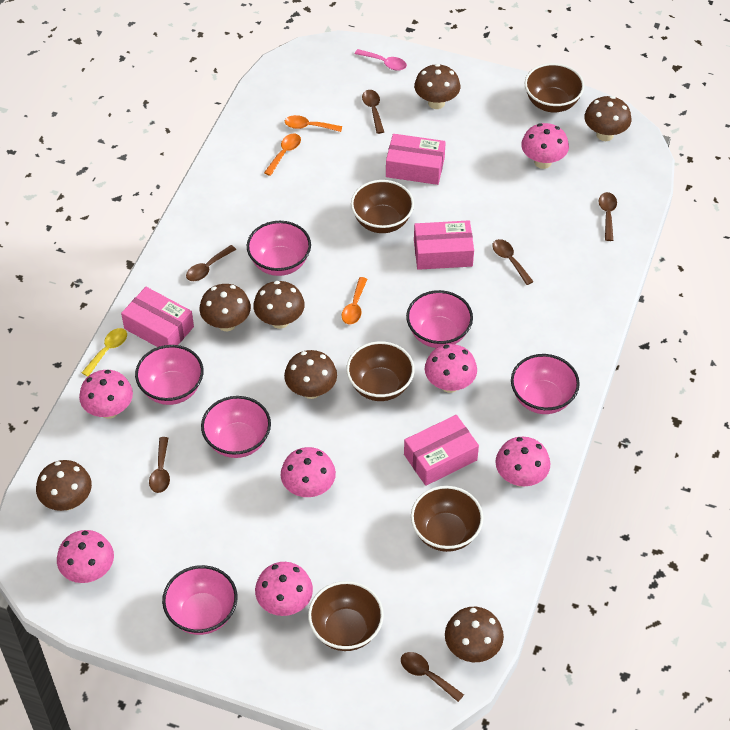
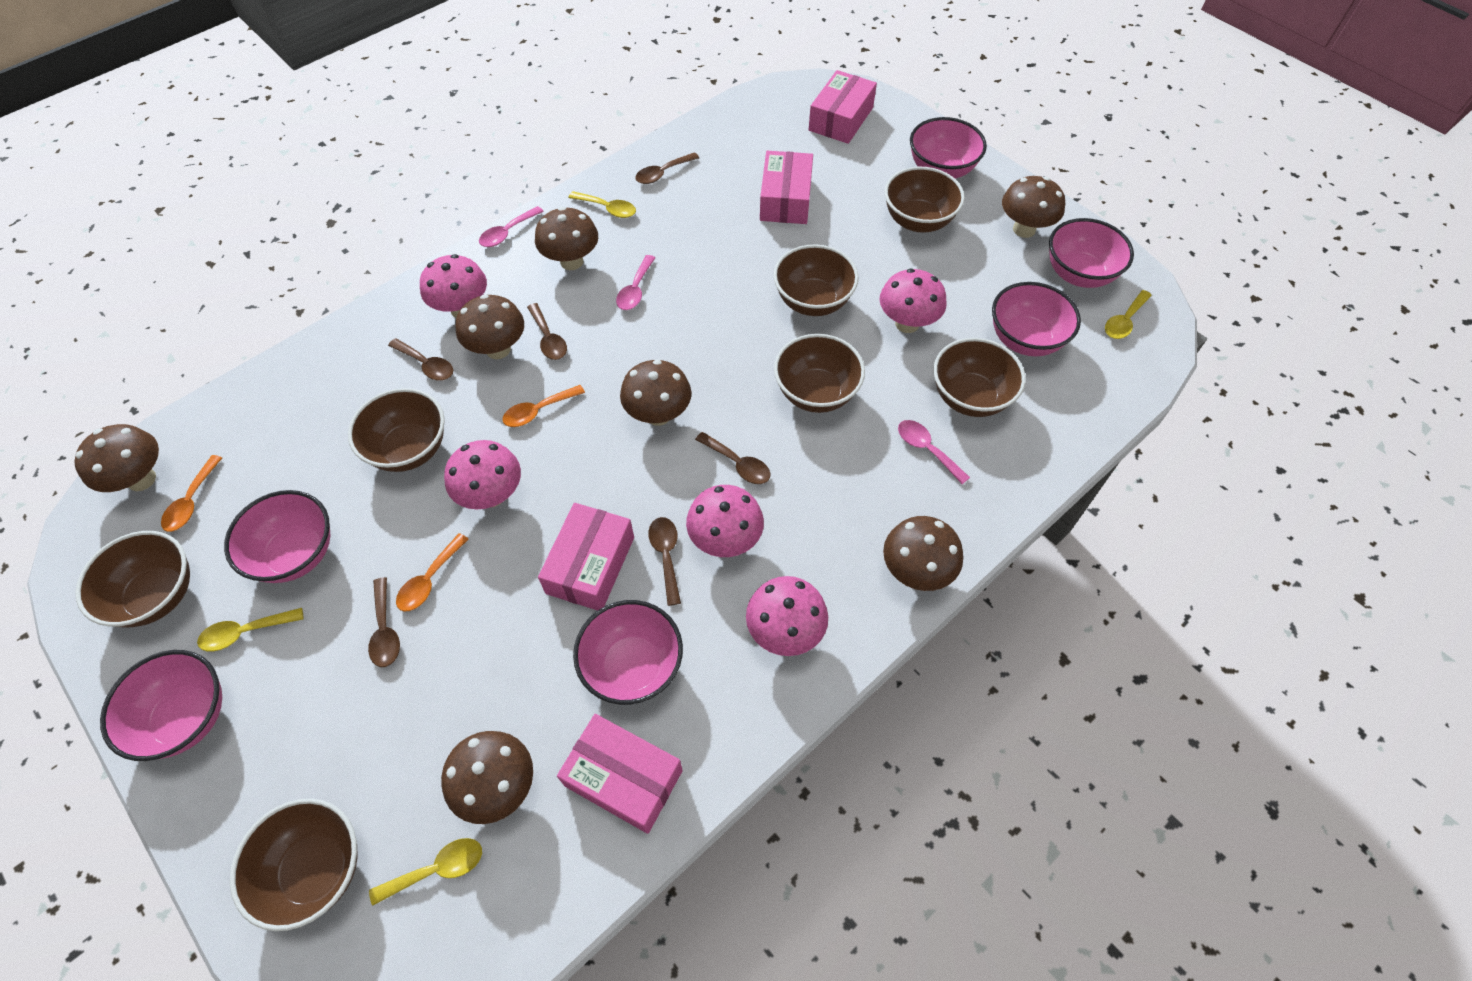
brown bowl: [308,581,384,651] [346,341,415,401] [351,180,414,233] [411,486,483,552] [525,63,584,112] = 5 -> [75,531,190,627] [230,798,358,931] [348,388,445,472] [773,244,859,316] [774,334,865,413] [885,167,965,233] [933,338,1026,417] = 7
pink mushroom: [57,530,114,583] [79,370,133,419] [255,562,313,616] [281,447,336,497] [425,344,477,393] [495,437,550,487] [521,123,569,169] = 7 -> [420,254,487,318] [444,440,521,509] [686,485,764,557] [746,576,828,656] [880,269,947,333] = 5
pink spoon: [355,49,407,71] = 1 -> [479,206,544,247] [616,255,655,310] [898,420,970,484] = 3
yellow spoon: [82,328,127,377] = 1 -> [197,608,304,651] [369,838,482,905] [568,191,636,218] [1105,290,1152,339] = 4

